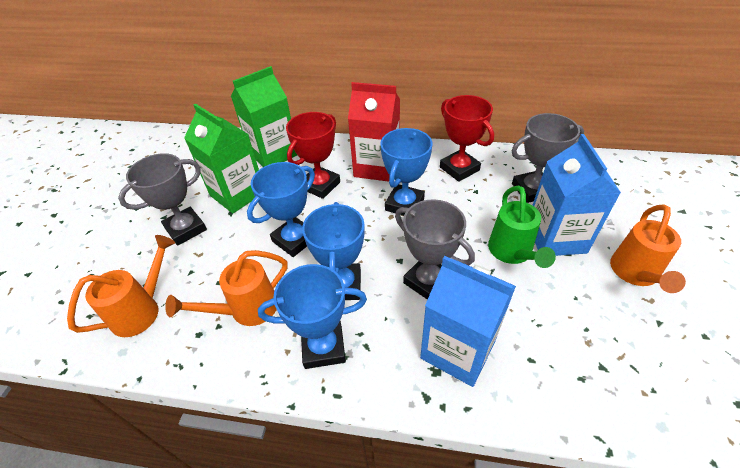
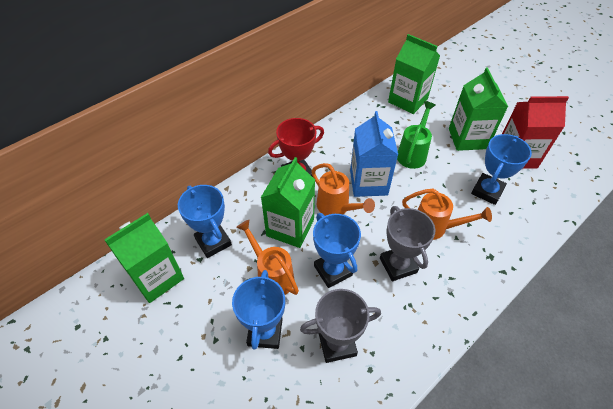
blue carton: [420,256,516,387] [532,134,621,256] = 2 -> [350,111,398,197] = 1
green carton: [184,104,259,213] [231,66,297,167] = 2 -> [105,213,184,303] [261,157,315,248] [388,34,440,114] [449,68,508,151] = 4
grey trophy: [118,153,207,246] [395,199,475,300] [512,113,584,203] = 3 -> [300,289,381,363] [380,206,435,281] = 2
red trophy: [286,112,340,199] [440,95,494,182] = 2 -> [268,118,324,177] = 1

